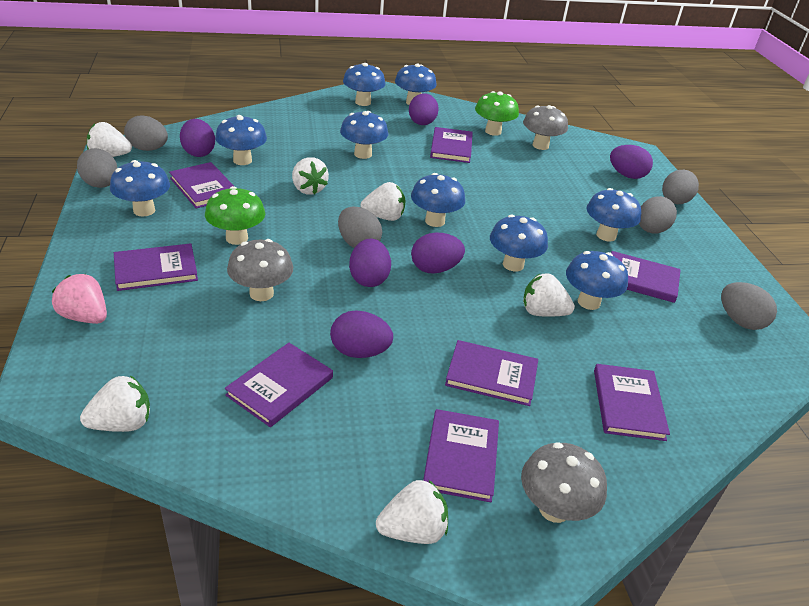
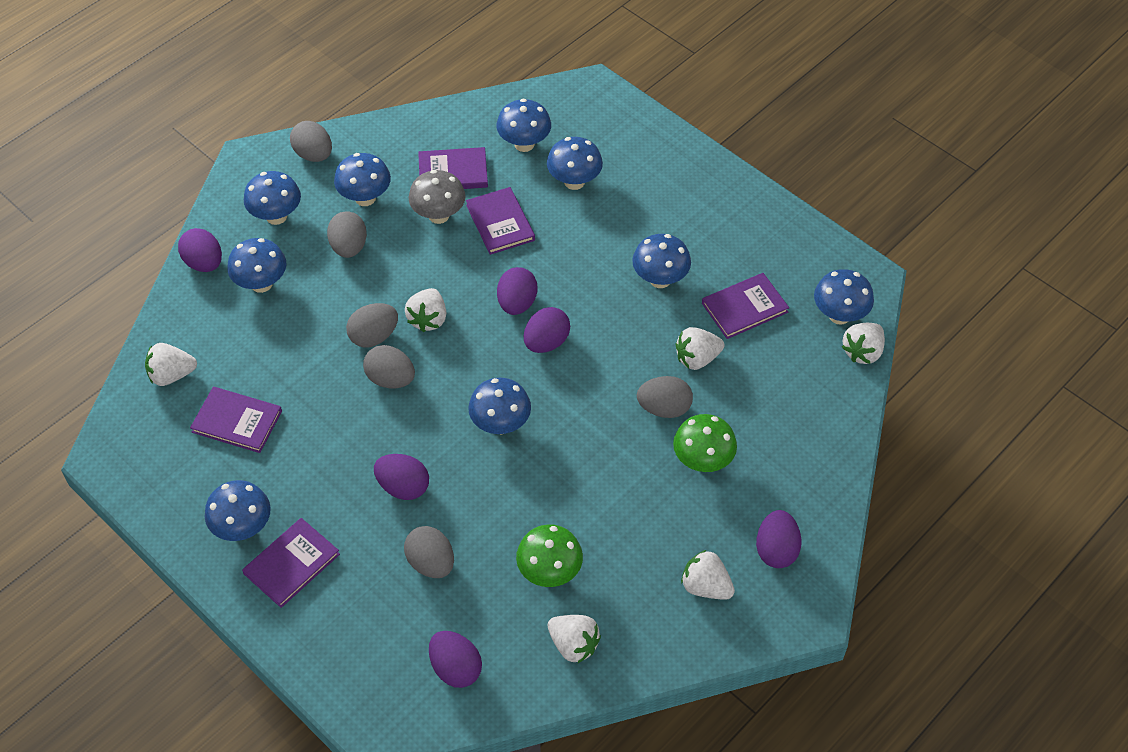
grey mushroom: [227,239,293,301] [521,442,607,523] [523,105,568,150] = 3 -> [409,170,466,224] = 1
pink strawberry: [52,274,107,324] = 1 -> none = 0
purple book: [114,243,198,291] [169,162,235,208] [225,343,333,427] [423,409,499,502] [430,127,473,163] [445,340,538,406] [594,364,670,441] [611,251,681,303] = 8 -> [190,387,282,453] [242,518,340,608] [418,147,488,189] [466,187,535,255] [702,273,789,339] = 5

